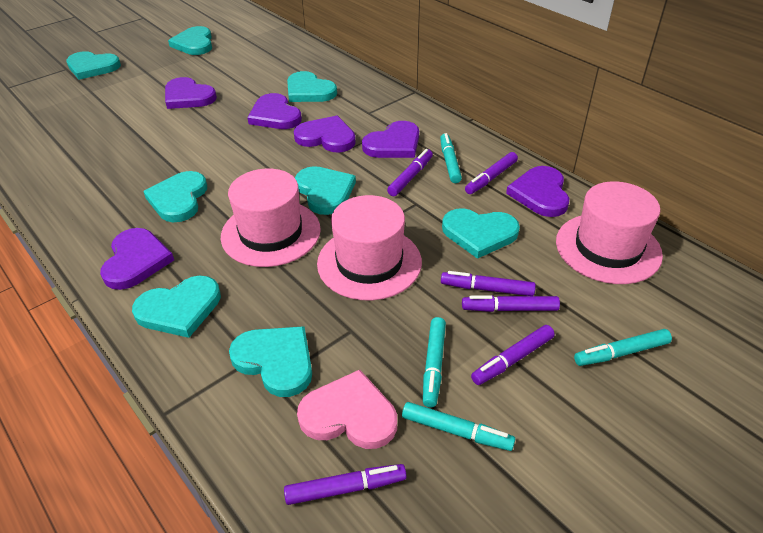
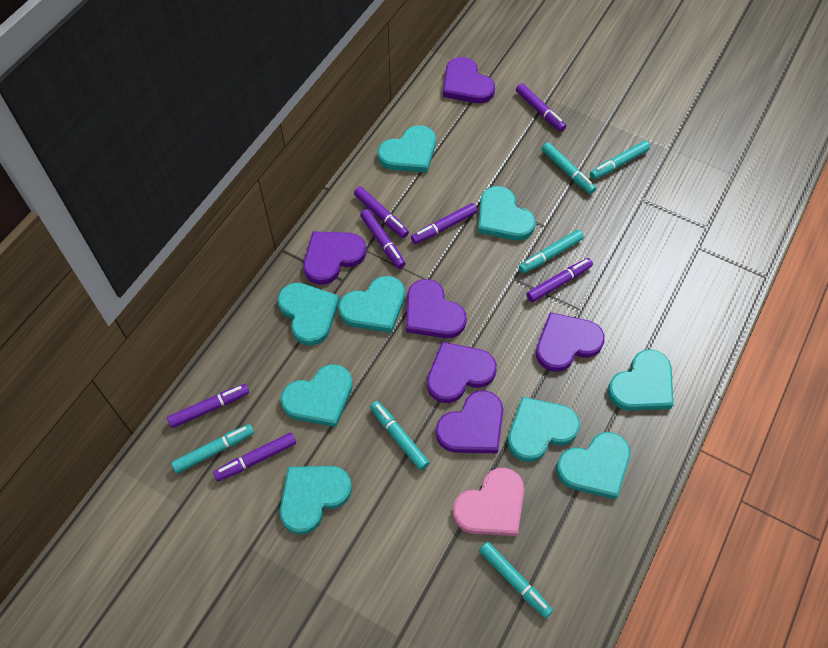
pink hat: [221,168,321,267] [317,195,422,300] [556,181,663,284] = 3 -> none = 0
purple marker: [284,464,407,505] [387,149,433,196] [441,271,536,296] [462,295,560,312] [465,152,518,194] [471,325,555,385] = 6 -> [167,384,249,428] [213,433,296,481] [354,187,409,238] [360,209,405,269] [411,203,477,244] [516,83,566,132] [526,258,593,302] = 7
turquoise heart: [66,51,121,80] [132,276,221,338] [143,171,207,222] [168,26,212,55] [229,326,312,397] [287,71,337,102] [295,166,356,215] [442,208,520,259] = 8 -> [277,283,340,345] [280,364,353,427] [280,466,352,535] [338,276,405,333] [378,125,436,173] [478,186,536,240] [508,397,580,462] [556,432,630,500] [608,349,674,411] = 9
turquoise marker: [402,402,515,451] [423,317,446,407] [440,133,462,183] [574,329,672,366] = 4 -> [171,424,254,473] [370,401,429,470] [479,542,553,618] [519,230,584,273] [542,142,596,194] [590,141,650,180] = 6

